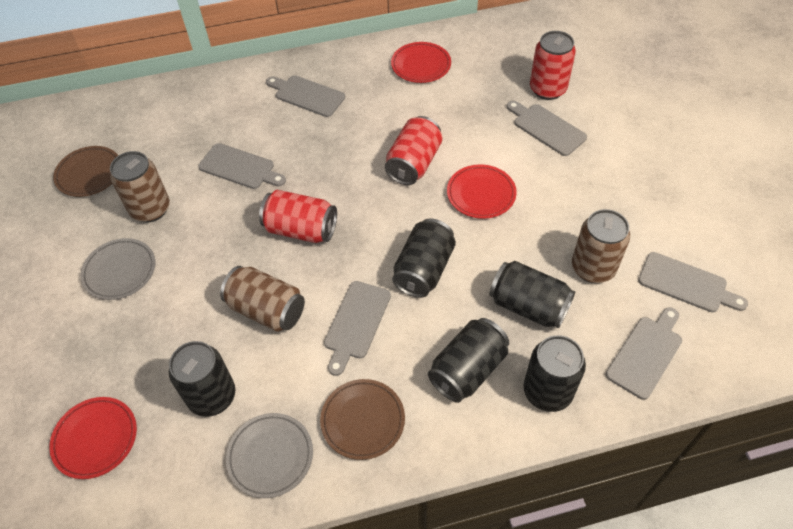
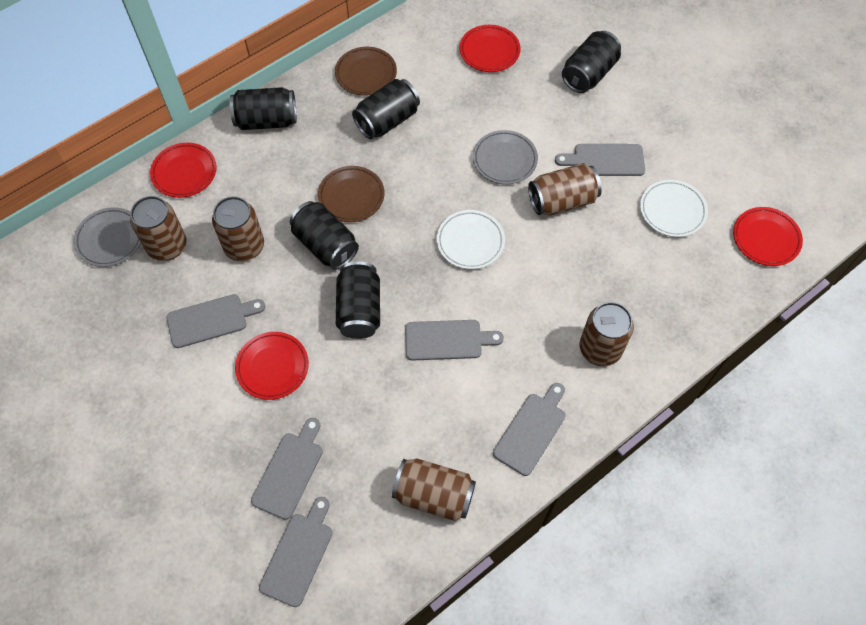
brown can: [110,151,170,222] [220,266,305,332] [572,209,630,283] = 3 -> [130,196,187,261] [212,196,264,261] [392,458,476,521] [528,163,602,216] [580,302,634,366] = 5
red can: [259,190,337,243] [385,116,442,185] [530,31,576,100] = 3 -> none = 0
red plate: [49,397,137,479] [391,42,451,83] [447,164,517,219] = 3 -> [150,143,217,198] [235,332,309,400] [459,25,521,72] [733,207,803,266] = 4
white plate: none = 0 -> [437,210,505,269] [640,180,708,237] = 2

